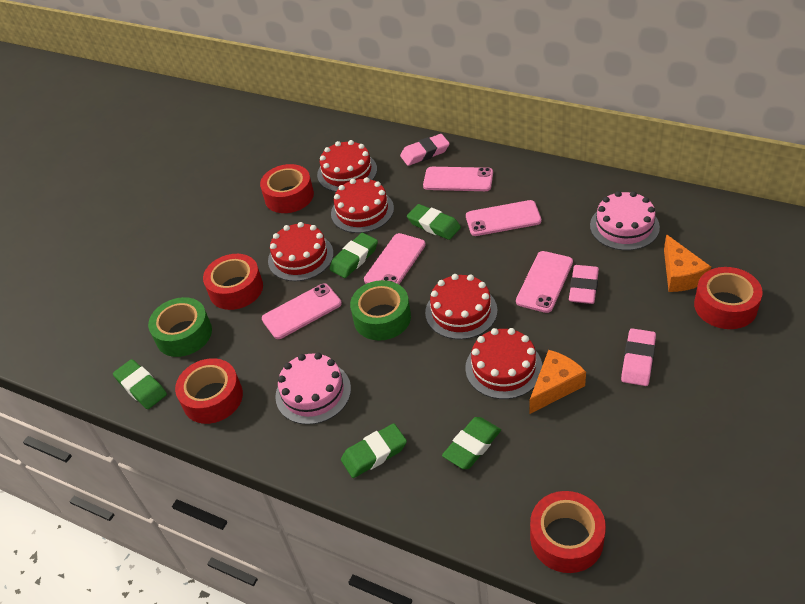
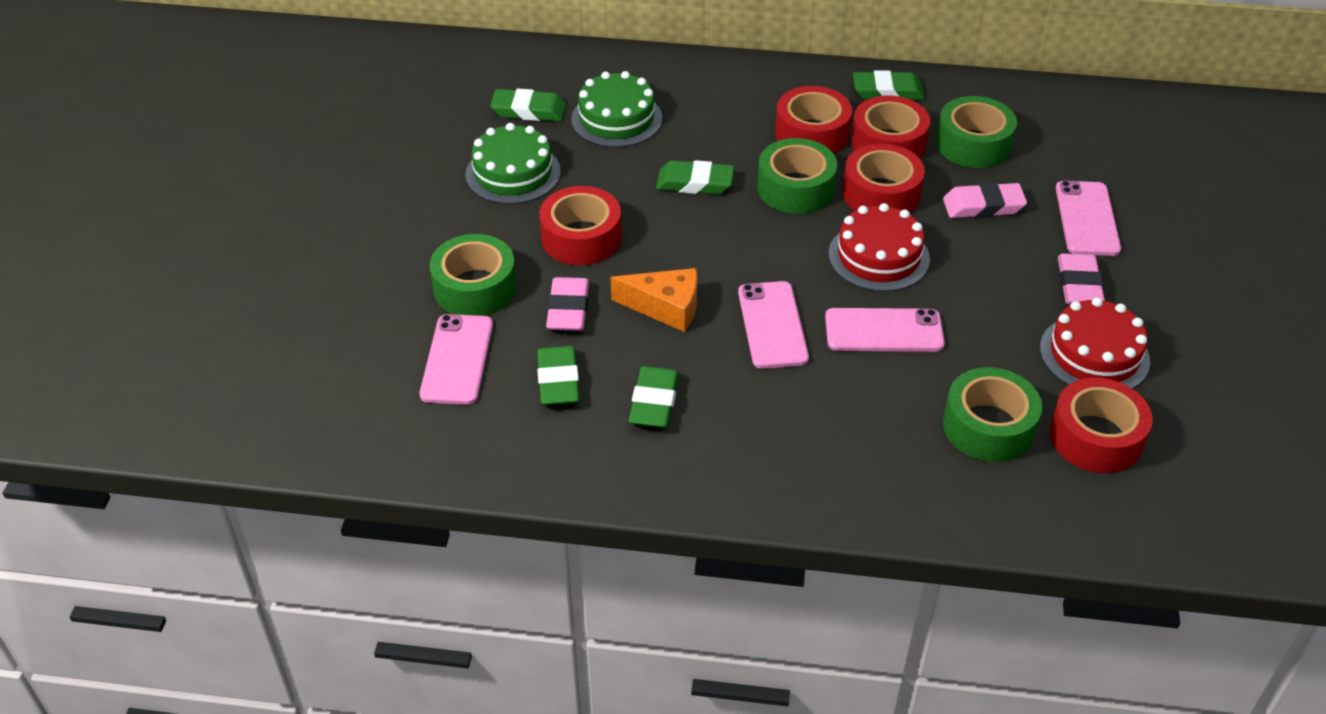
green cake: none = 0 -> [465,123,561,204] [571,71,662,147] = 2
green tape: [148,297,212,357] [350,280,411,340] = 2 -> [430,234,517,316] [757,138,838,214] [936,96,1017,168] [943,367,1042,462] = 4
orange cheese: [529,350,586,414] [664,234,711,292] = 2 -> [611,268,697,332] = 1
pink cake: [275,353,351,425] [590,191,660,250] = 2 -> none = 0
pink phone: [262,283,342,339] [364,233,426,284] [423,167,493,191] [466,200,541,236] [516,251,573,313] = 5 -> [420,314,493,405] [738,281,809,369] [825,308,945,352] [1056,181,1121,256] = 4
red cake: [268,222,334,281] [317,140,377,192] [331,177,394,233] [425,274,498,340] [465,328,542,399] = 5 -> [829,203,930,292] [1040,297,1150,389] = 2

